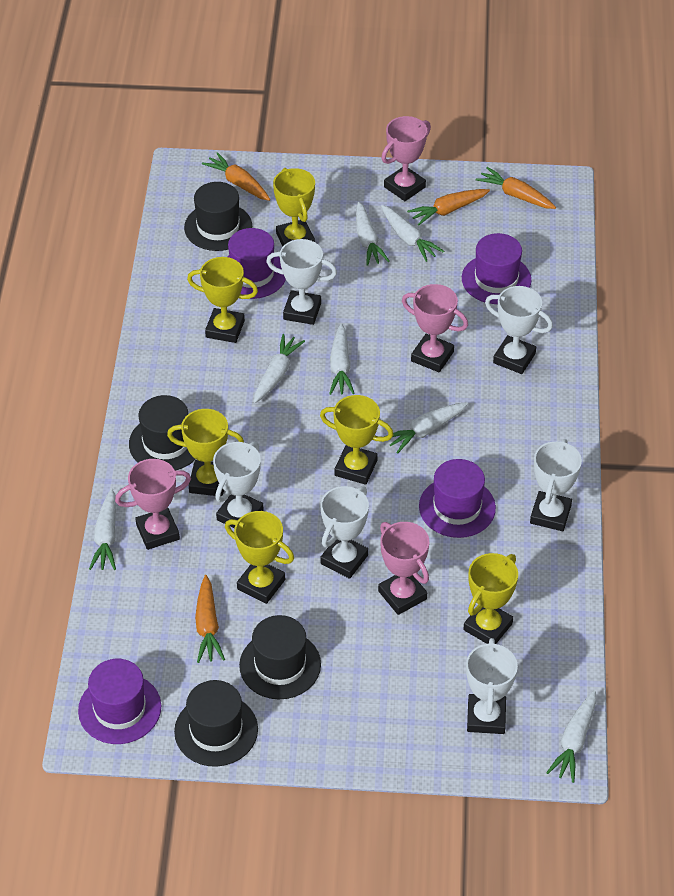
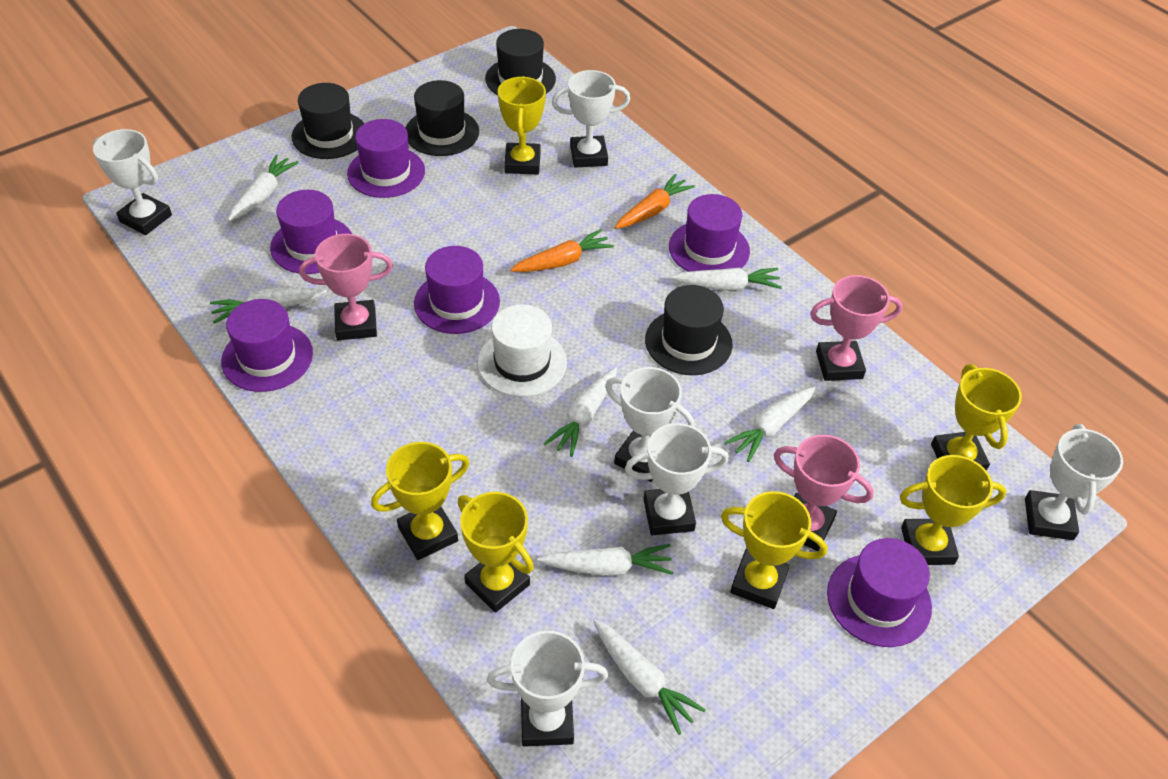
orange carrot: [195,575,225,663] [202,152,270,201] [407,189,490,226] [476,167,556,209] = 4 -> [510,229,614,272] [615,174,695,229] = 2
pink trophy: [115,459,191,550] [378,522,429,615] [381,116,431,201] [402,284,468,372] = 4 -> [299,234,393,340] [774,435,874,551] [810,275,903,381] = 3
purple hat: [78,659,161,744] [227,228,286,299] [419,459,496,538] [462,233,532,304] = 4 -> [221,299,313,392] [270,190,352,274] [347,119,425,198] [414,246,500,334] [669,194,750,272] [827,538,932,647] = 6
white hat: none = 0 -> [478,305,567,397] = 1

